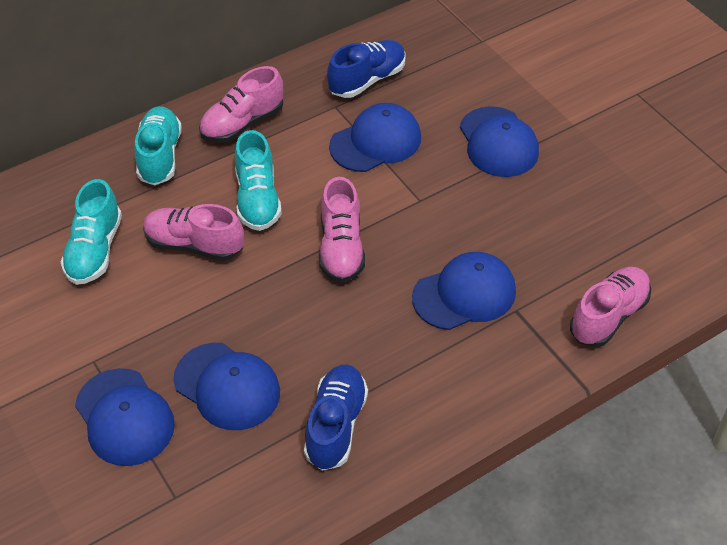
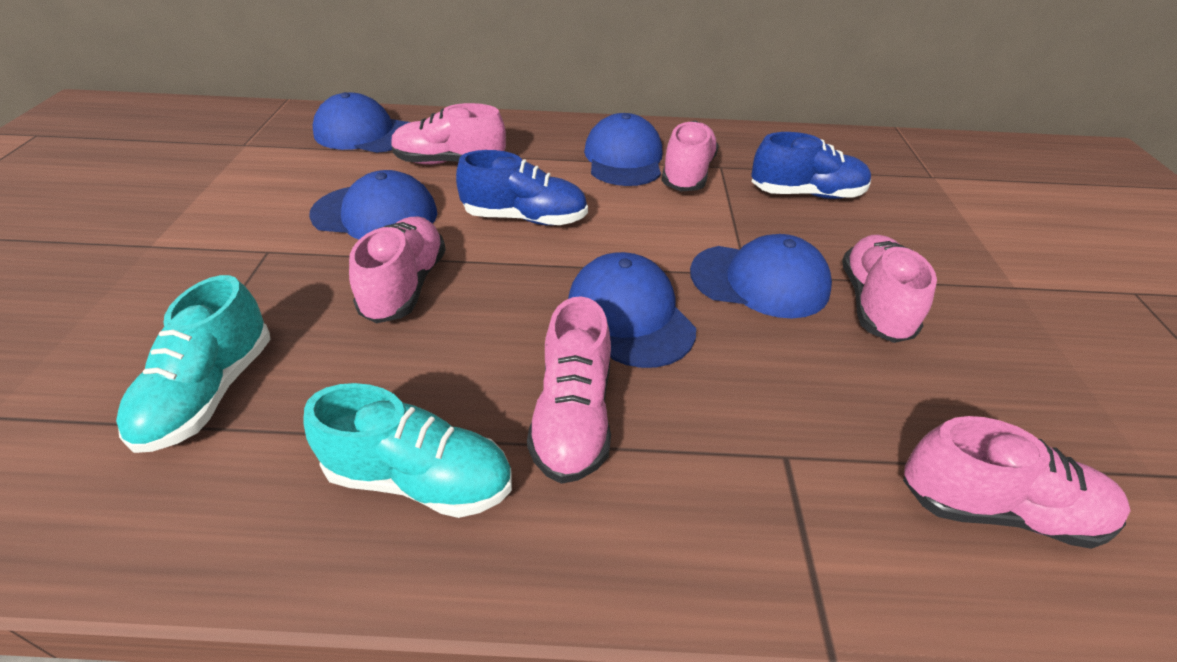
pink shoe: [143,204,244,261] [199,66,283,143] [319,177,365,283] [570,267,651,347] = 4 -> [349,216,446,323] [391,103,506,165] [527,296,611,484] [661,120,719,192] [842,235,937,343] [903,416,1131,549] = 6
turquoise shoe: [61,179,122,285] [134,106,182,185] [235,130,282,231] = 3 -> [116,275,271,453] [303,383,512,518] = 2

